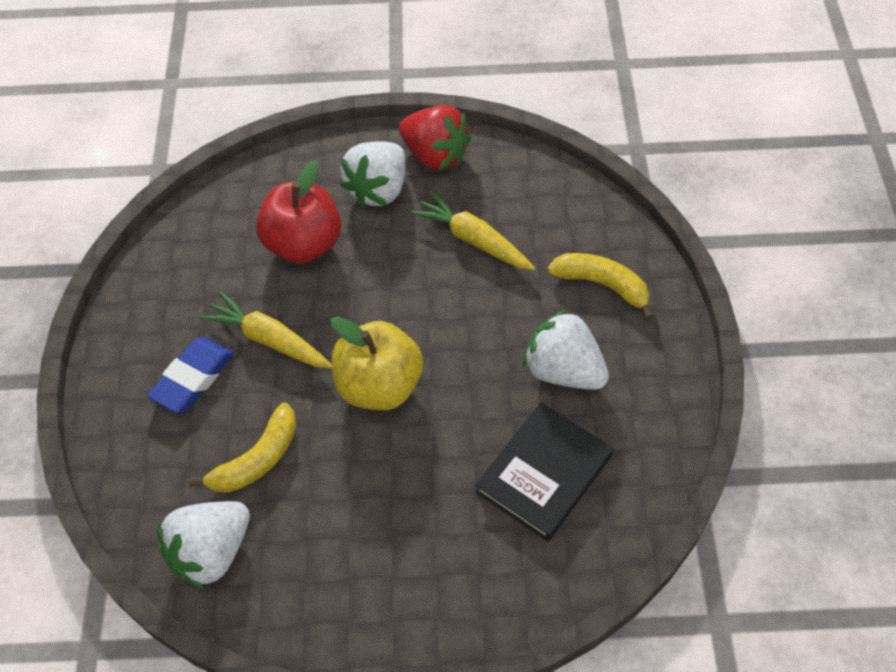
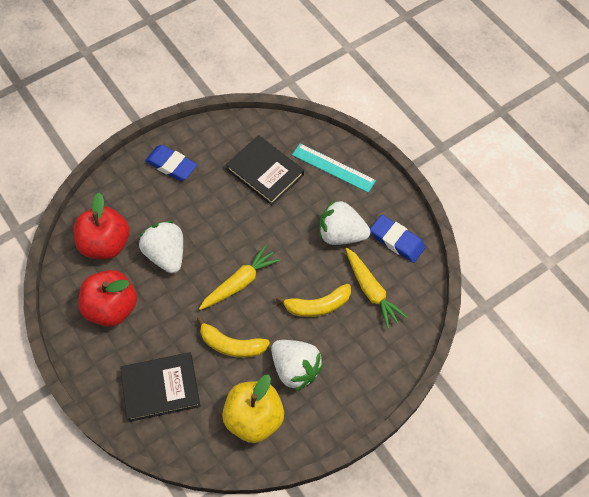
black book: [475,403,613,541] = 1 -> [120,352,200,422] [226,135,304,205] = 2
blue eraser: [147,337,234,413] = 1 -> [145,145,197,181] [370,215,426,263] = 2
red apple: [256,160,341,264] = 1 -> [73,193,130,259] [78,270,137,327] = 2
red strawberry: [399,105,471,171] = 1 -> none = 0
turquoise ruler: none = 0 -> [292,143,376,193] = 1

